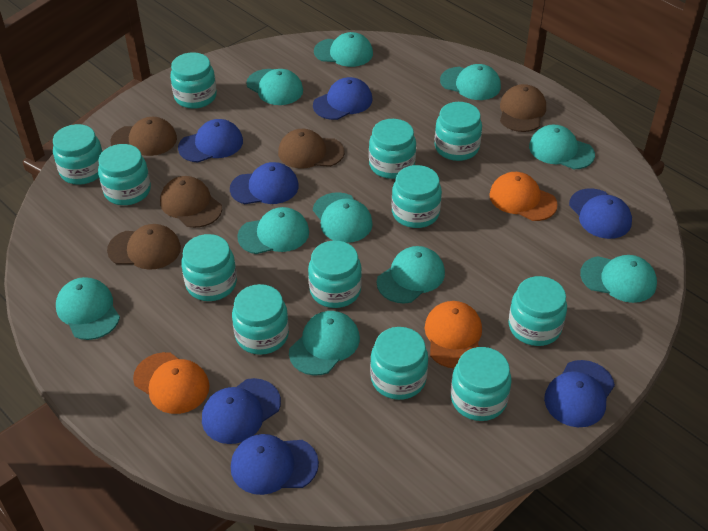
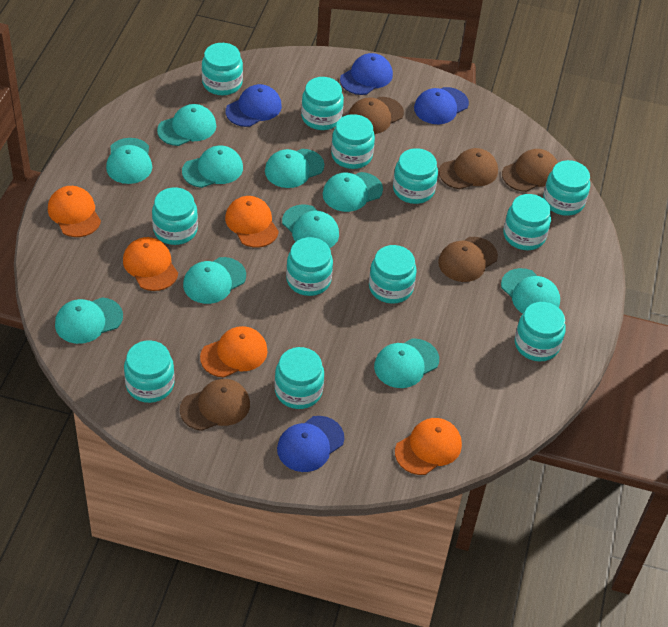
blue cap: [178,119,243,162] [202,378,281,444] [230,162,299,204] [231,434,319,495] [313,77,372,120] [544,360,615,427] [569,188,632,239] = 7 -> [226,84,282,127] [277,416,344,472] [340,53,393,95] [414,87,469,124] = 4
orange cap: [133,352,210,414] [425,301,482,368] [489,172,558,221] = 3 -> [48,186,101,237] [123,237,178,291] [200,326,268,378] [225,196,279,248] [395,418,462,475] = 5

